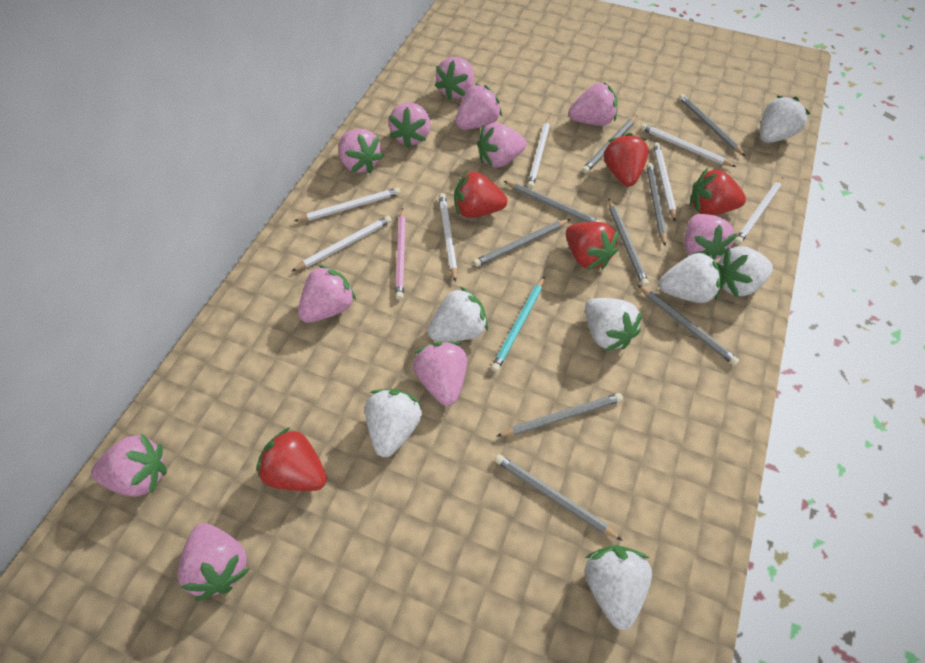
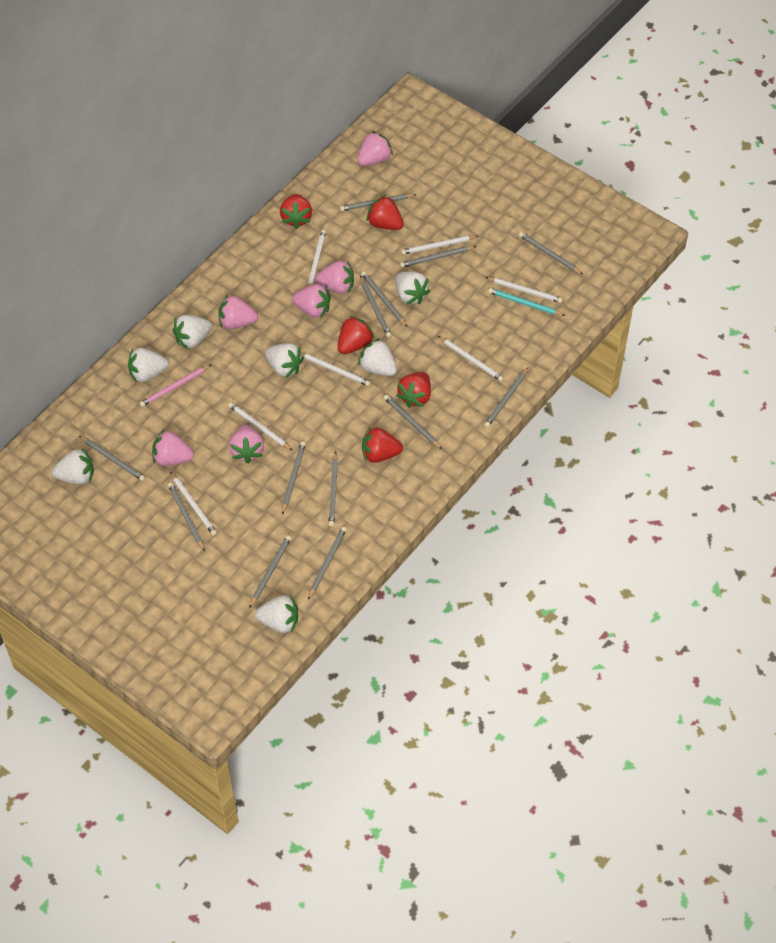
grey pencil: [473,219,570,267] [495,454,623,541] [496,393,623,437] [504,181,601,222] [582,116,637,173] [608,198,649,287] [638,285,739,366] [647,163,667,246] [679,94,745,156] = 9 -> [79,436,145,481] [168,482,205,552] [249,535,291,608] [282,442,306,515] [308,526,347,599] [329,452,338,527] [340,194,417,211] [360,276,392,338] [361,271,407,327] [384,395,442,449] [400,246,477,268] [484,367,529,427] [519,232,583,274] = 13
pink strawberry: [91,433,167,497] [178,523,250,601] [298,265,356,323] [338,129,384,174] [388,102,431,148] [413,342,467,406] [435,57,474,101] [456,84,502,130] [477,123,527,168] [568,82,617,126] [684,214,738,260] = 11 -> [152,430,194,466] [218,295,258,329] [229,425,264,463] [292,284,331,318] [315,260,354,294] [357,131,393,166] = 6

